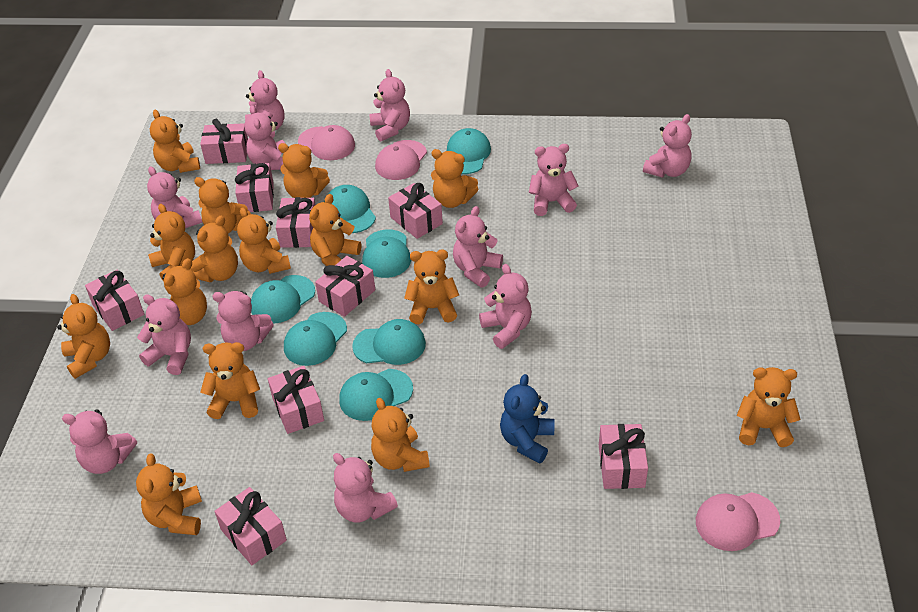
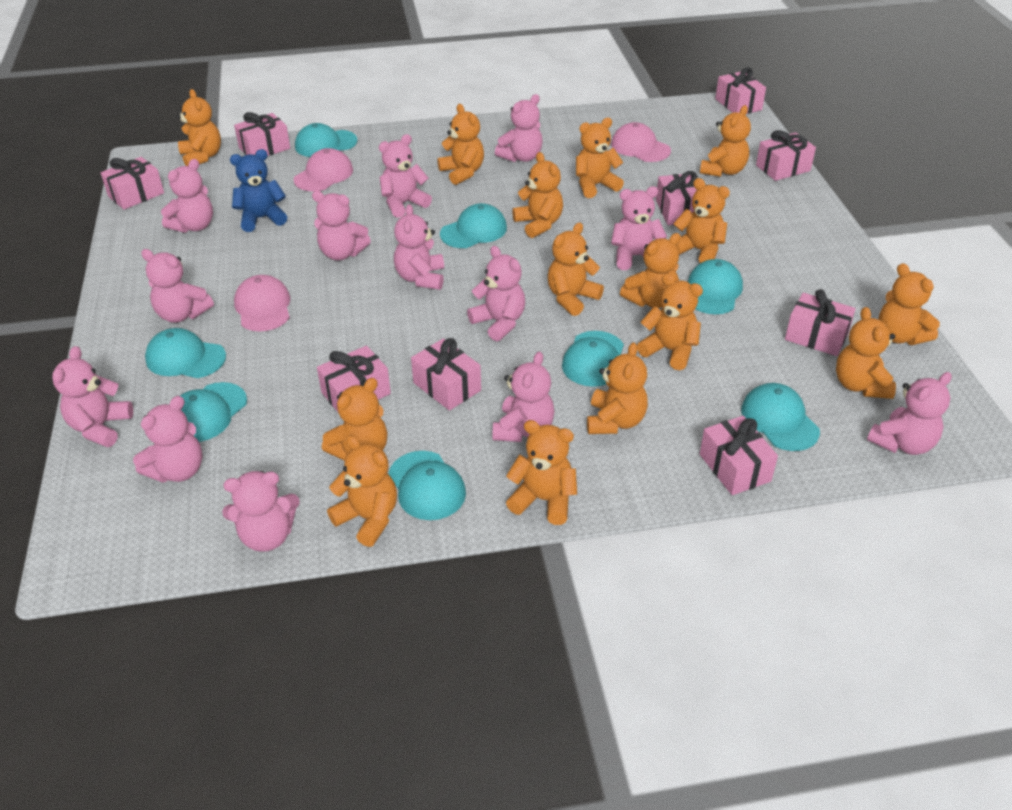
pink teddy bear: [62,409,137,474] [137,294,191,375] [147,166,202,228] [213,291,274,351] [245,70,285,130] [245,105,285,170] [333,453,398,522] [369,69,410,141] [453,206,503,288] [479,264,532,349] [529,144,578,216] [643,114,692,178] = 12 -> [52,346,133,447] [133,396,203,483] [141,249,214,323] [161,159,213,233] [222,471,300,552] [312,191,371,260] [379,134,432,218] [394,204,444,290] [467,246,525,341] [492,352,554,442] [495,94,543,162] [611,186,667,270] [867,372,952,455] = 13
turquoise cap: [251,275,315,324] [284,312,347,366] [324,185,376,233] [339,369,413,421] [352,319,426,365] [362,229,411,278] [447,128,491,174] = 7 -> [145,328,226,378] [180,382,247,442] [295,123,358,157] [388,451,466,520] [440,203,507,248] [562,331,624,387] [688,259,743,314] [741,383,820,451] = 8

